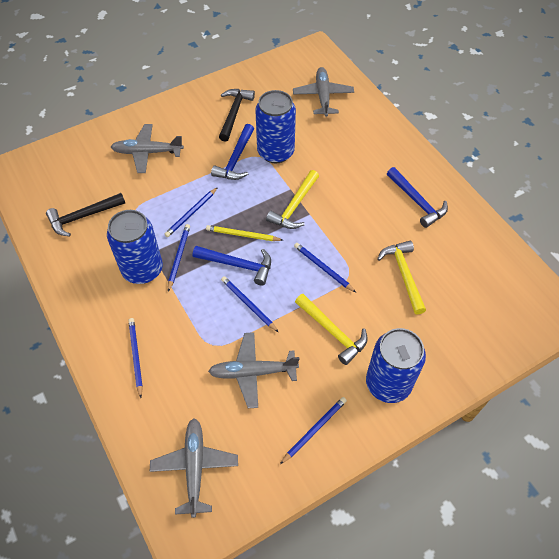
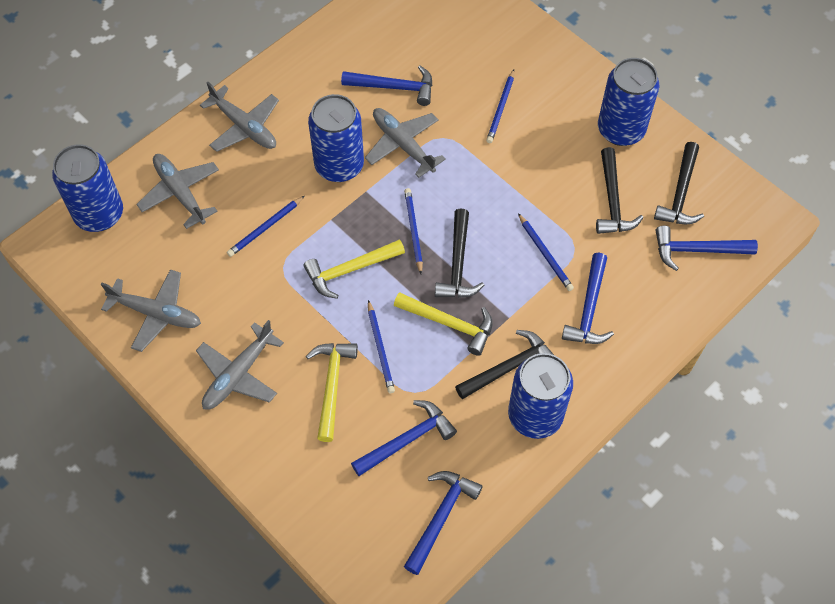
black hammer: [46,193,125,236] [219,89,255,142] = 2 -> [435,209,484,298] [455,330,554,399] [596,147,643,234] [654,142,704,224] = 4
blue can: [107,210,163,284] [255,90,296,163] [366,328,426,403] = 3 -> [52,144,123,232] [308,94,364,182] [508,353,573,439] [598,58,659,146] = 4
blue hammer: [193,246,271,286] [211,124,254,180] [387,167,448,228] = 3 -> [341,65,433,106] [351,400,457,476] [404,471,483,575] [562,253,614,344] [656,226,758,271] = 5
blue pencil: [128,318,143,398] [164,187,218,237] [168,224,190,292] [221,276,278,332] [280,397,347,464] [294,243,356,292] = 6 -> [227,196,304,257] [368,300,395,393] [404,188,423,274] [486,69,514,143] [518,213,574,291] = 5
grey plane: [111,124,184,173] [150,418,238,518] [208,332,299,408] [293,67,354,117] = 4 -> [101,269,201,352] [136,154,219,229] [196,320,284,410] [200,82,279,152] [365,108,446,178] = 5
yellow pencil: [206,225,283,241] = 1 -> none = 0

